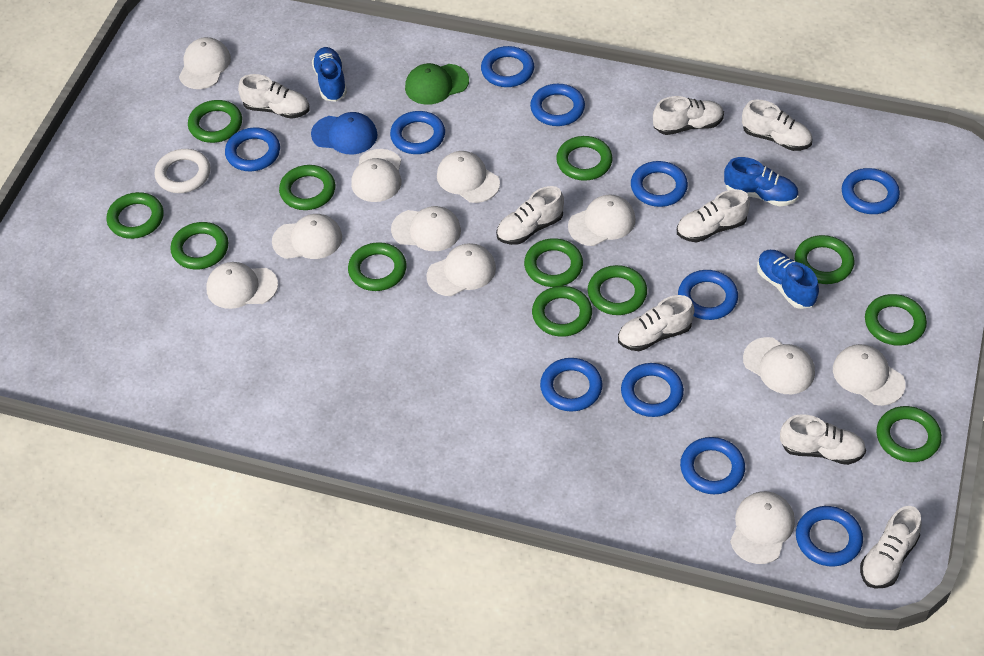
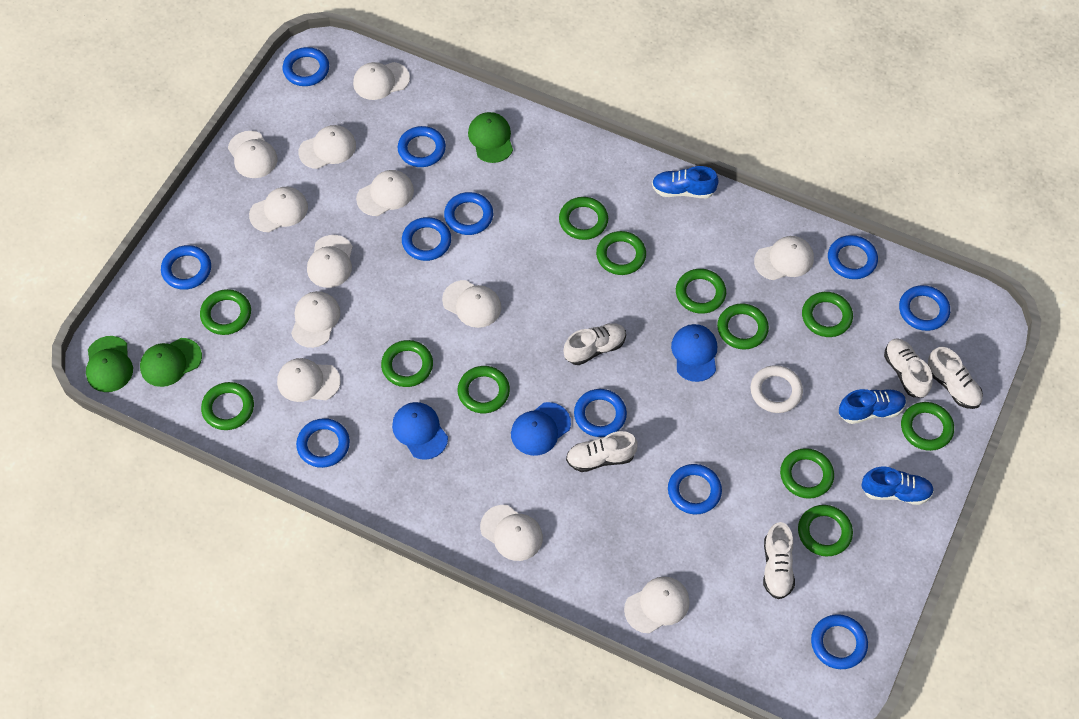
blue cap: [311,112,378,154] = 1 -> [392,402,448,460] [511,402,571,456] [671,324,717,382] = 3
green cap: [405,63,469,105] = 1 -> [86,336,133,392] [140,338,202,387] [468,112,513,163] = 3
white cap: [179,37,231,89] [206,262,278,309] [272,214,342,259] [351,149,401,202] [391,206,461,251] [426,243,496,296] [437,151,500,203] [568,195,636,246] [730,491,795,564] [743,337,815,394] [833,344,906,406] = 11 -> [228,131,278,178] [249,187,308,232] [277,358,341,402] [291,291,340,348] [299,125,356,169] [307,235,353,288] [353,62,410,100] [356,170,414,216] [442,280,501,328] [480,505,543,561] [624,577,690,633] [754,236,814,280] = 12
white shoe: [238,74,310,119] [496,186,564,245] [618,295,695,351] [653,96,724,135] [677,189,750,243] [742,100,812,151] [780,414,866,465] [860,506,922,589] = 8 -> [563,323,626,365] [566,431,638,472] [763,522,795,599] [884,338,933,398] [928,347,983,409] = 5

